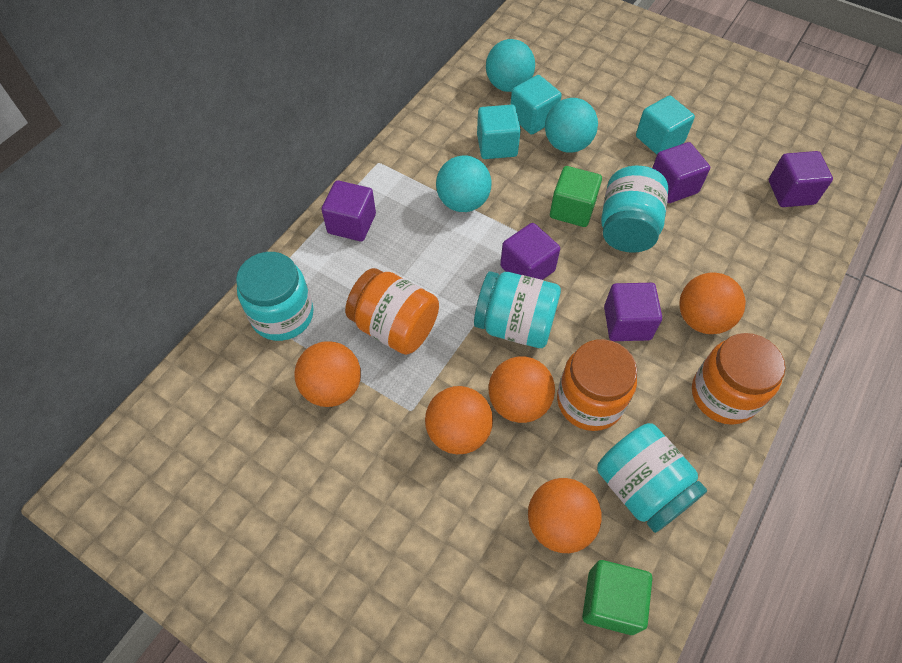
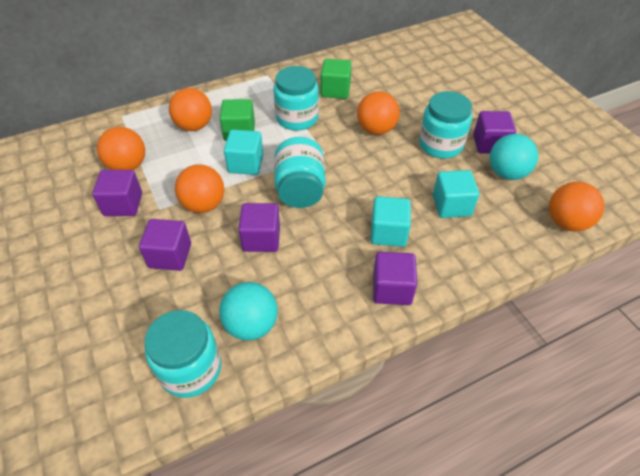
orange jar: [345,268,439,355] [557,339,637,431] [692,333,786,425] = 3 -> none = 0
turquoise ball: [436,155,491,212] [486,39,535,92] [545,98,598,153] = 3 -> [219,282,278,341] [489,134,538,180] = 2

